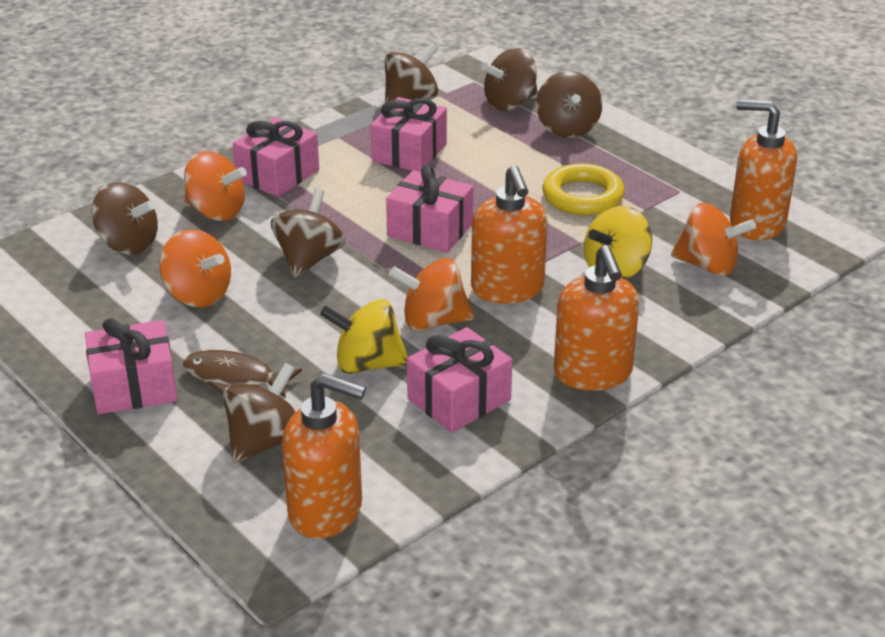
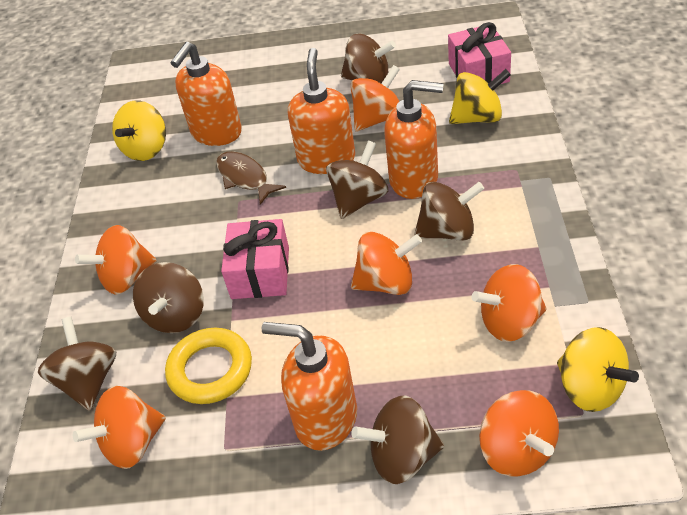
orange spinning top: [159,229,231,307] [184,151,247,221] [389,258,474,331] [671,203,756,276] = 4 -> [73,386,166,469] [75,225,157,295] [350,65,400,131] [351,232,422,295] [472,264,547,342] [479,390,559,477] = 6
pink gift: [85,318,177,414] [233,117,319,197] [371,97,447,172] [386,165,473,252] [407,327,512,433] = 5 -> [221,219,289,299] [448,22,511,84] = 2
yellow spinning top: [320,299,408,374] [584,206,652,280] = 2 -> [112,100,166,161] [449,69,511,124] [557,327,639,412] = 3

